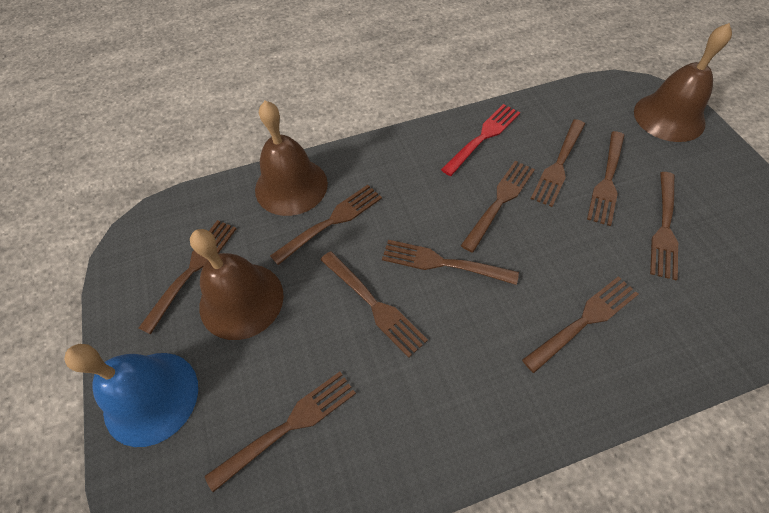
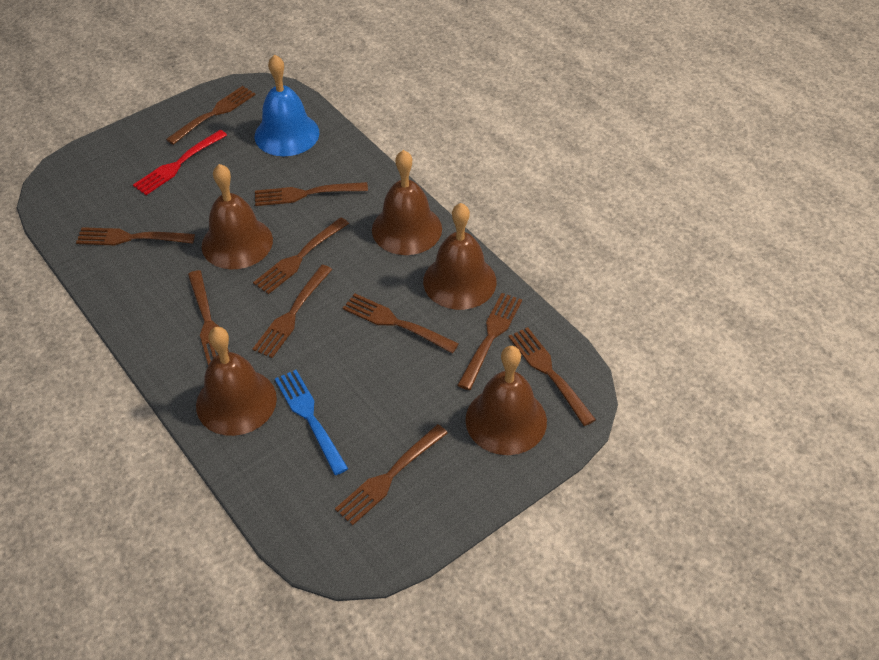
blue fork: none = 0 -> [275,370,348,475] = 1
brown bell: [190,229,284,340] [255,100,328,216] [634,23,732,142] = 3 -> [196,327,277,436] [202,164,273,269] [372,150,442,255] [423,203,497,310] [465,346,547,455] = 5

